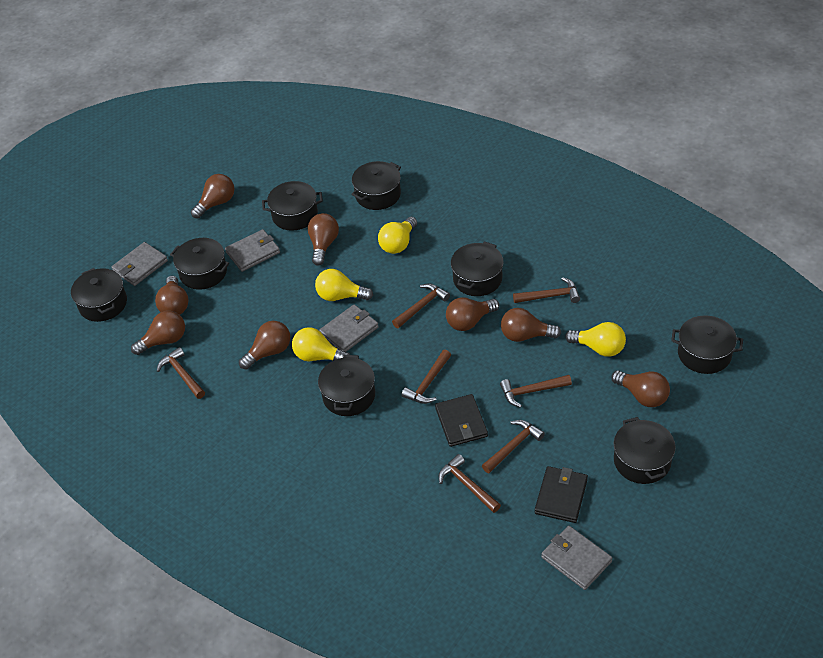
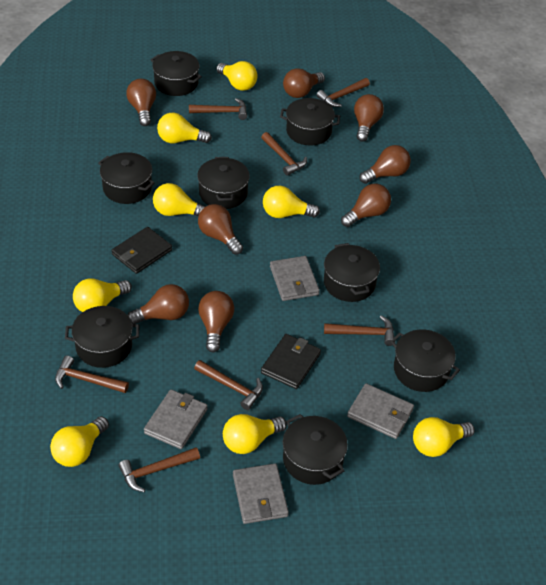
yellow light bulb: [292,327,350,361] [315,269,373,301] [378,217,417,254] [565,322,626,357] = 4 -> [50,416,109,467] [73,278,132,312] [153,183,205,216] [157,113,212,144] [216,61,258,91] [223,414,287,454] [263,186,320,218] [413,417,475,457] = 8

